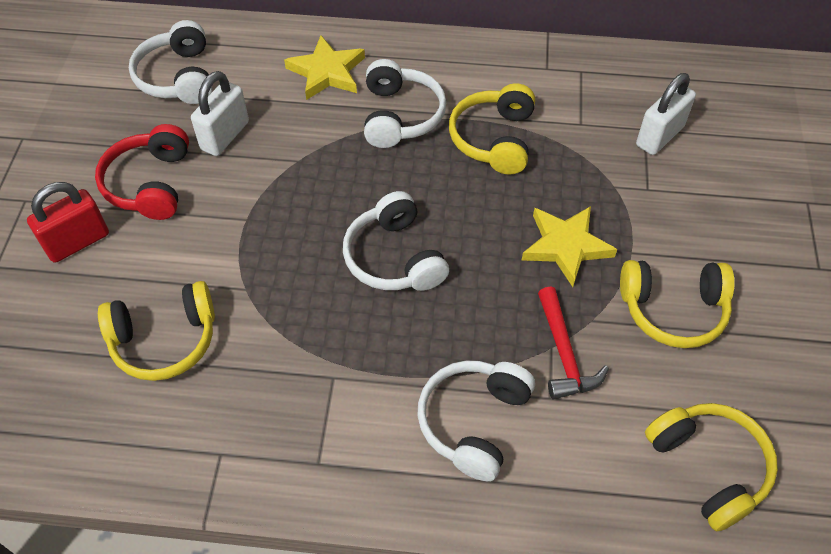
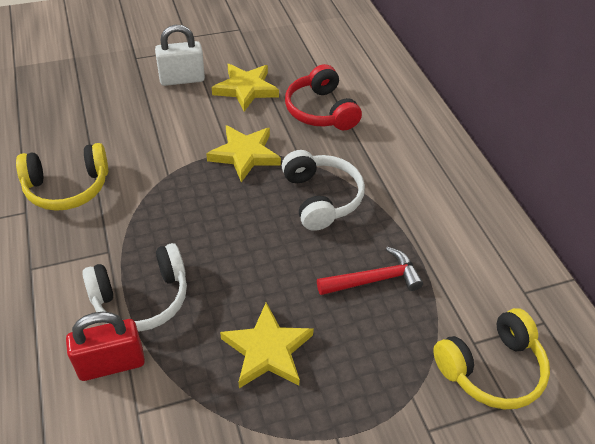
white headphones: [129,20,213,104] [343,191,449,291] [364,59,446,148] [418,361,535,481] = 4 -> [82,243,187,332] [282,150,365,231] = 2
white padlock: [191,71,249,156] [636,73,696,155] = 2 -> [155,25,205,86] = 1
yellow headphones: [98,281,215,381] [449,83,535,174] [620,260,735,348] [645,403,778,531] = 4 -> [16,143,108,211] [433,308,550,409] = 2
yellow star: [284,35,365,100] [522,206,617,287] = 2 -> [206,125,281,182] [212,64,279,112] [220,302,314,388] = 3

